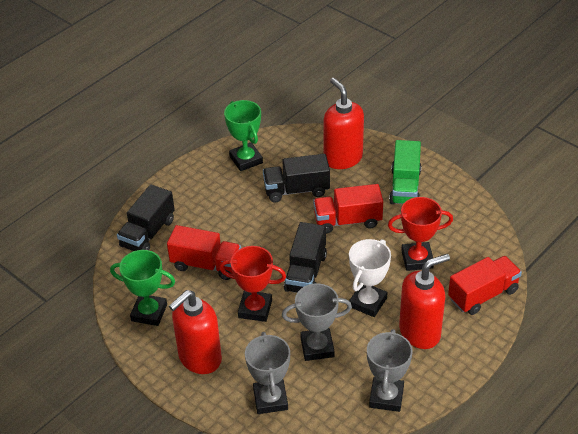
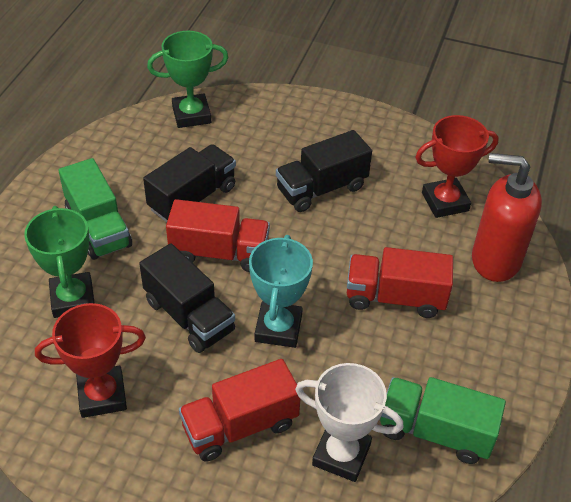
green truck: [389,140,421,204] = 1 -> [59,158,132,260] [380,377,506,464] = 2
grey trophy: [245,332,290,414] [282,283,352,361] [367,329,412,412] = 3 -> none = 0
red soap dispenser: [169,290,222,374] [323,78,364,169] [399,254,450,349] = 3 -> [472,153,542,282] = 1
turquoise trophy: none = 0 -> [249,235,313,348] = 1

